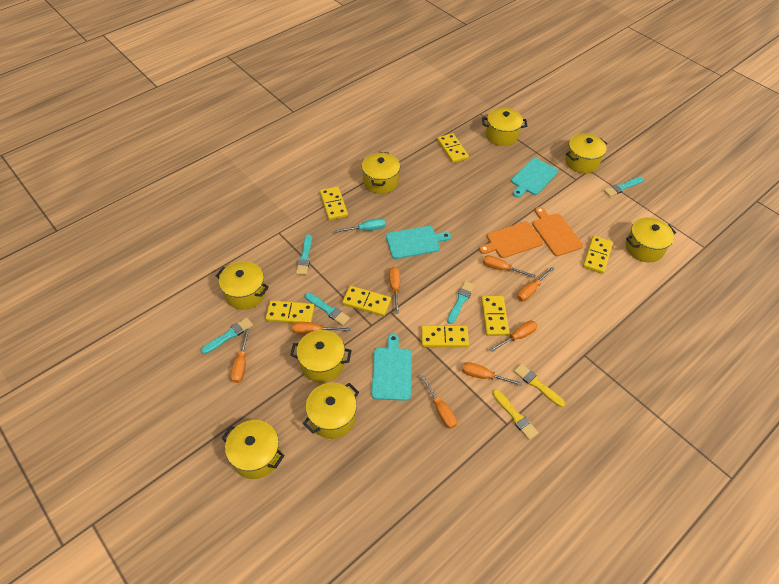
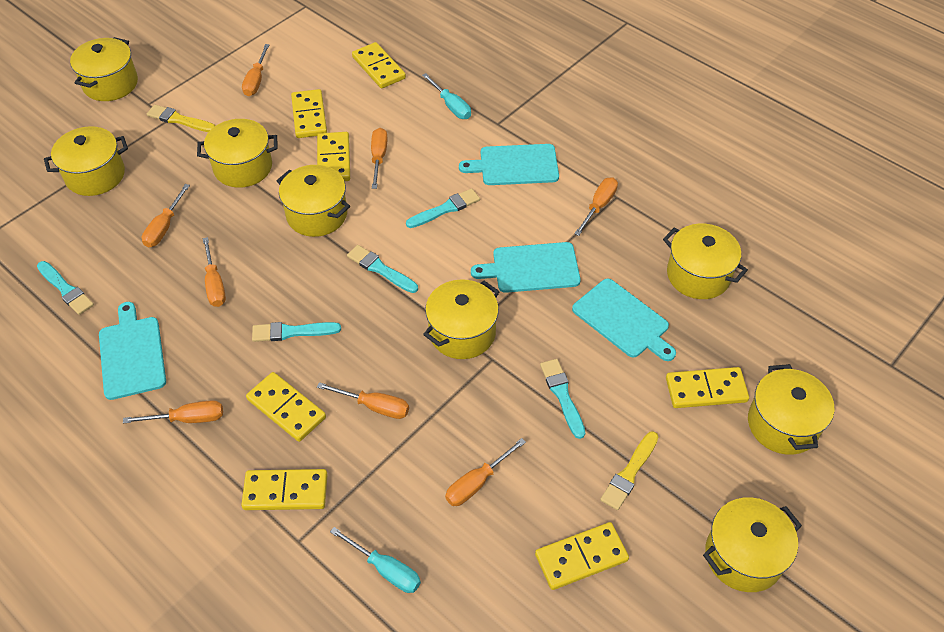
orange cutting board: [479,222,543,258] [532,207,583,256] = 2 -> none = 0
turquoise cutting board: [372,334,412,401] [386,226,451,259] [511,158,558,197] = 3 -> [99,302,166,400] [459,144,559,185] [471,242,581,293] [572,278,676,361] = 4
turquoise screwdriver: [334,218,385,233] = 1 -> [330,527,421,593] [422,73,471,119] = 2

